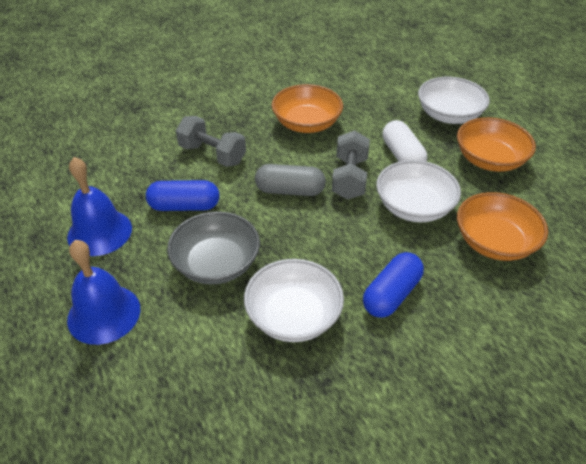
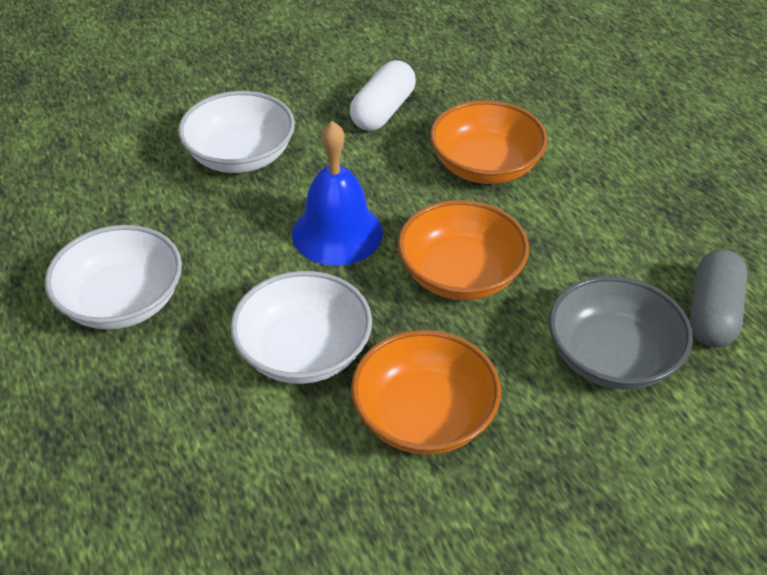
blue bell: [67,157,132,256] [67,240,140,345] = 2 -> [292,121,383,266] = 1
blue capsule: [146,180,220,211] [363,252,424,318] = 2 -> none = 0
grey dumbbell: [176,116,246,167] [332,130,370,200] = 2 -> none = 0

